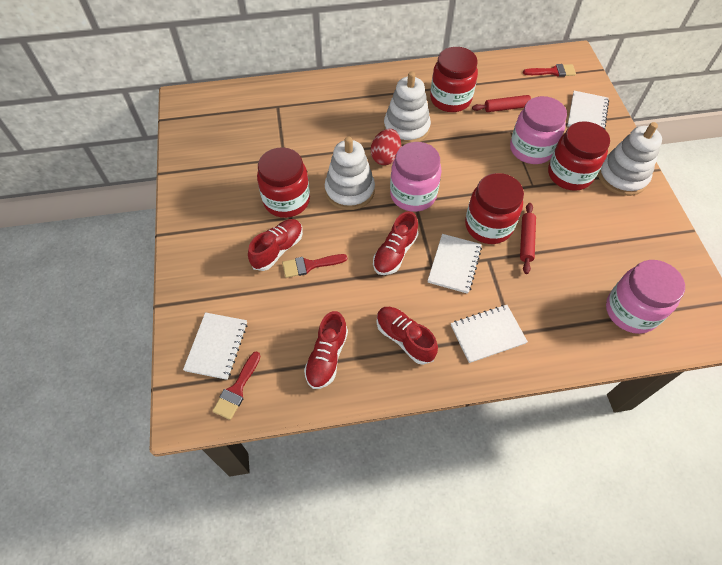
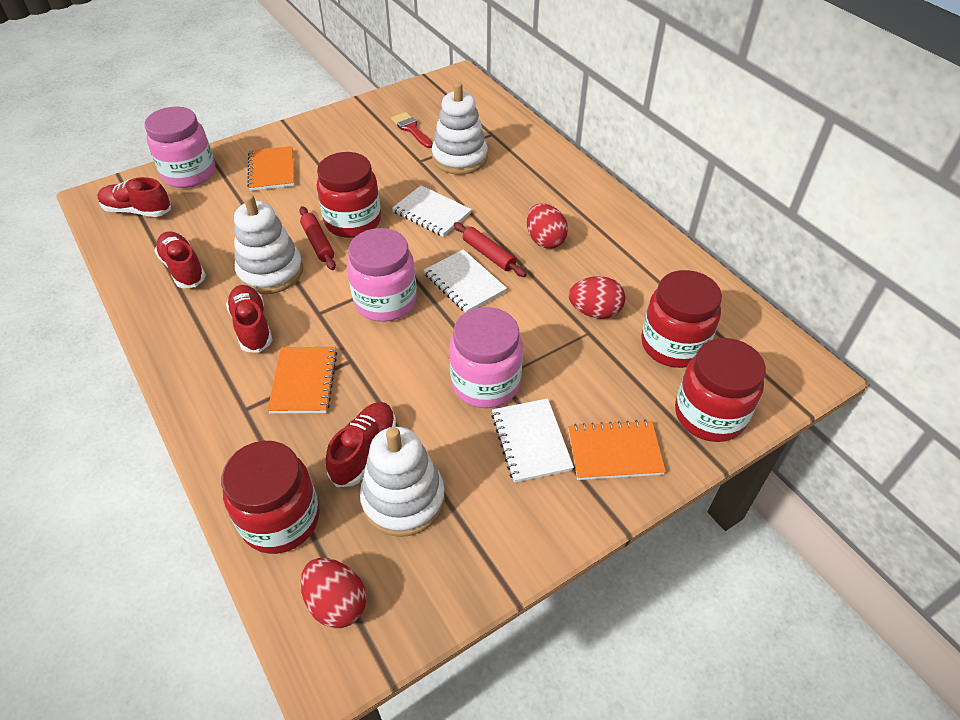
orange notebook: none = 0 -> [247,146,294,191] [267,347,337,413] [568,420,666,480] = 3
red brush: [212,351,261,420] [282,254,347,278] [523,64,576,77] = 3 -> [391,112,433,148] = 1
red egg: [371,129,401,165] = 1 -> [300,558,366,628] [527,203,568,249] [569,276,625,319] = 3
white notebook: [183,312,247,380] [428,234,482,294] [451,305,528,363] [567,91,609,129] = 4 -> [392,185,472,237] [424,249,507,313] [491,398,574,483] = 3

